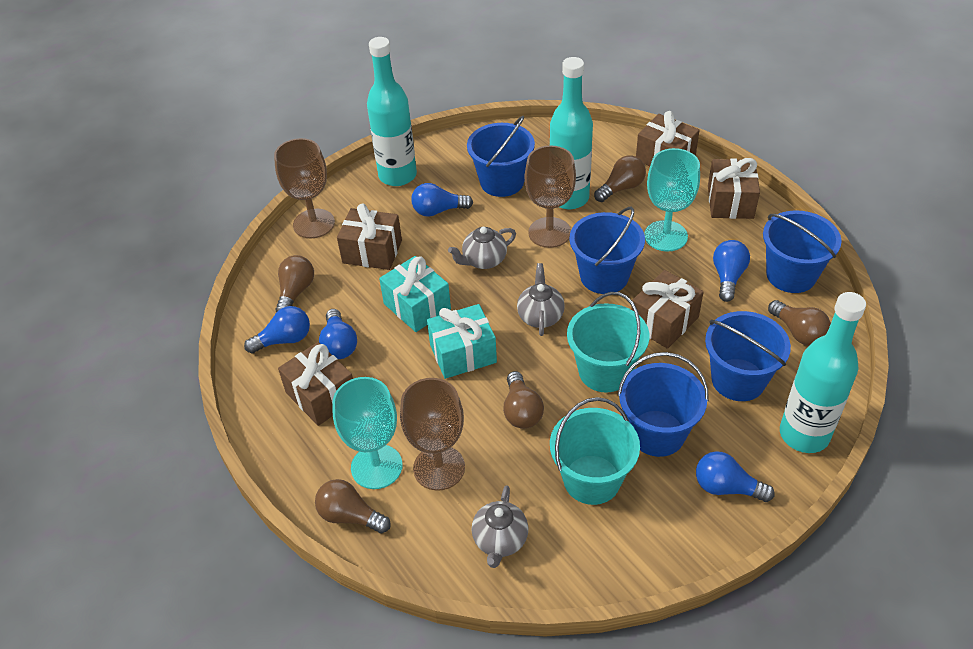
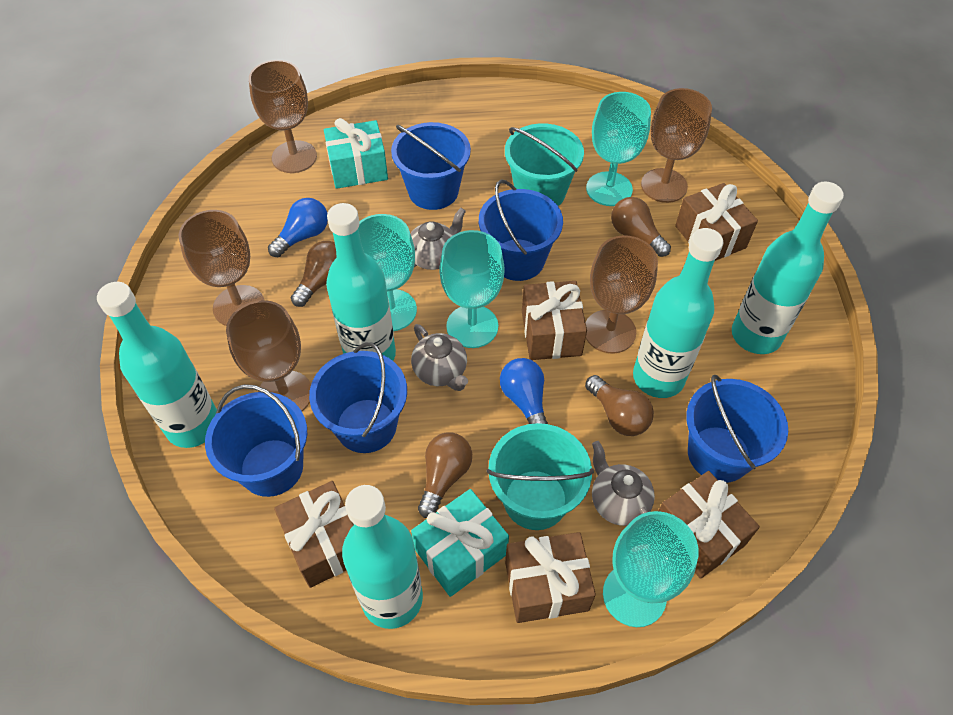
blue light bulb: [244,306,310,353] [319,309,357,359] [411,183,473,217] [696,451,775,502] [713,240,750,302] = 5 -> [268,198,328,258] [500,358,548,424] = 2
brown goblet: [274,138,335,239] [400,378,465,491] [525,145,576,248] = 3 -> [178,210,264,326] [226,300,311,411] [249,60,317,173] [586,236,658,353] [641,88,712,203] = 5
brown light bulb: [275,255,314,312] [315,479,391,533] [503,371,544,429] [594,155,646,202] [768,300,831,346] = 5 -> [291,241,337,307] [418,433,472,518] [585,375,654,436] [611,197,671,257] = 4
turquoise bottle: [367,37,417,186] [550,57,593,209] [780,292,866,453] = 3 -> [97,282,217,448] [326,203,396,361] [342,485,423,629] [633,228,723,398] [732,182,844,354] = 5
turquoise goblet: [332,377,403,489] [644,148,700,252] = 2 -> [358,214,417,331] [439,230,505,348] [586,92,651,206] [603,511,699,627] = 4

